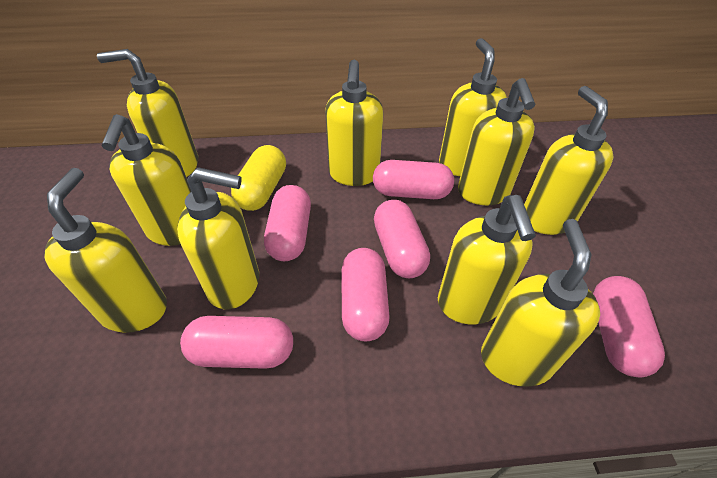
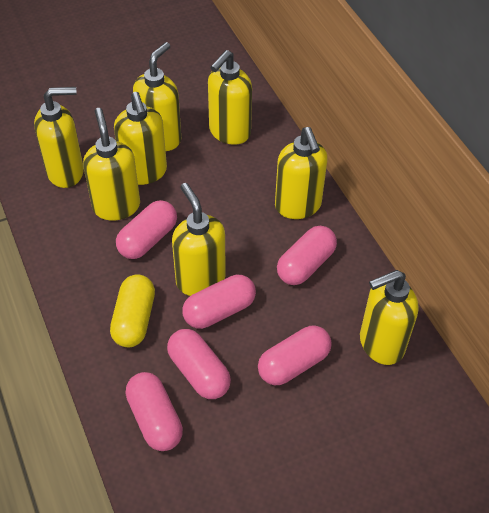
yellow soap dispenser: [44,168,167,333] [97,49,198,177] [102,114,191,246] [177,167,259,309] [325,60,383,186] [438,195,536,325] [439,38,507,176] [458,78,536,205] [481,219,600,387] [524,86,614,235] = 10 -> [34,87,84,188] [83,108,140,221] [114,92,167,185] [133,42,181,151] [172,183,226,296] [208,50,252,145] [275,127,328,219] [360,270,418,365] = 8

